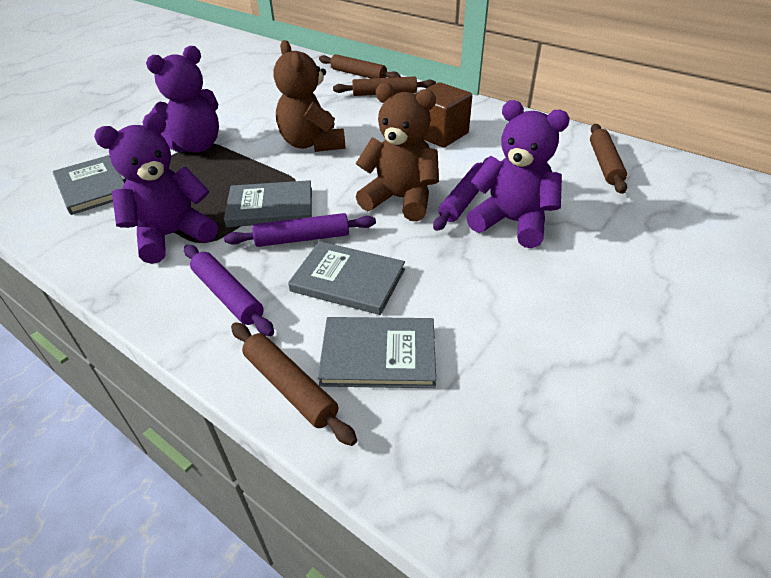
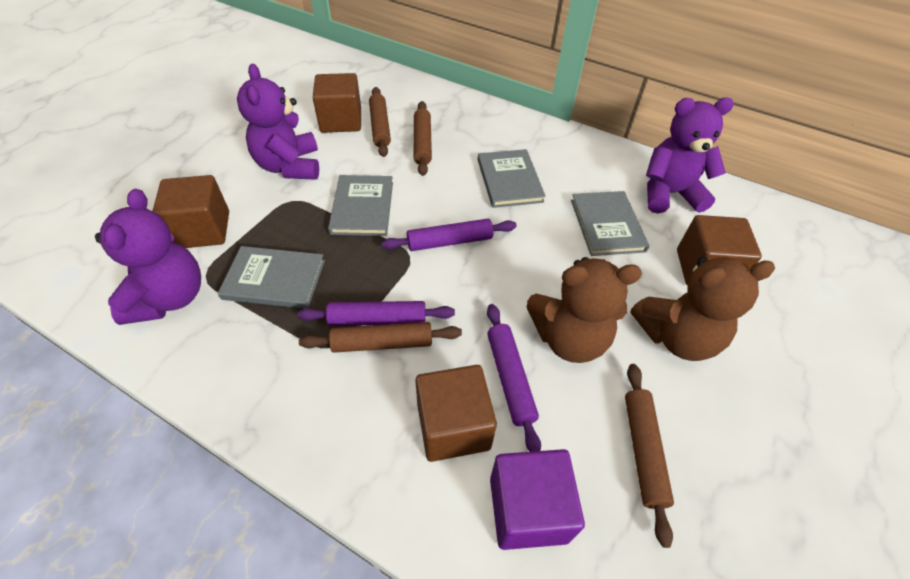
brown cube: [416,82,472,148] = 1 -> [152,175,229,248] [313,73,361,133] [415,365,497,462] [677,215,762,286] = 4
purple cube: none = 0 -> [490,449,585,550] = 1

